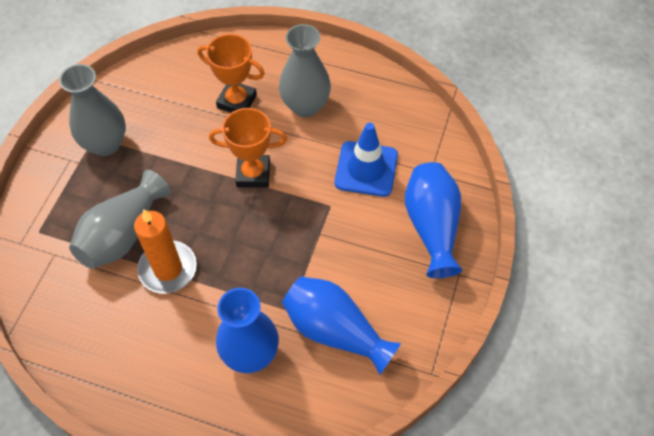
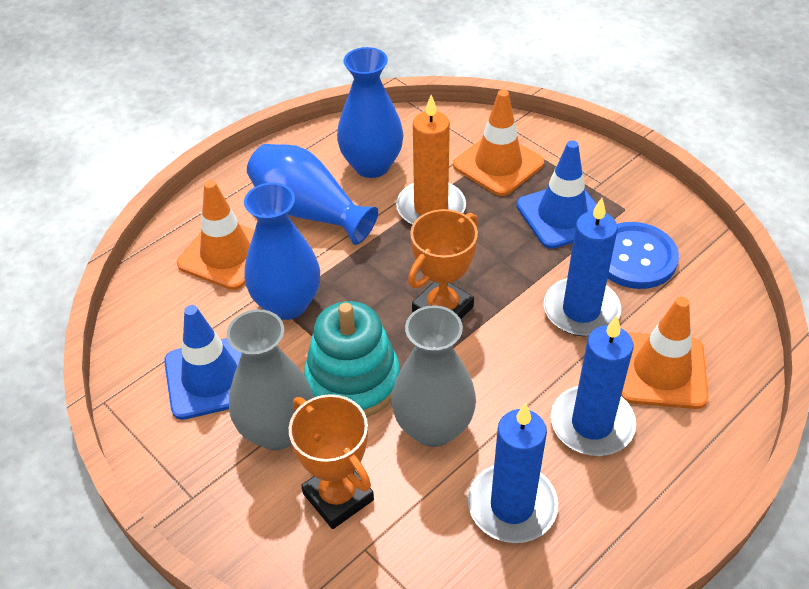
blue button: none = 0 -> [608,222,679,289] = 1
blue candle: none = 0 -> [468,403,558,543] [544,198,621,337] [551,316,636,456] = 3
blue traffic cone: [335,123,398,197] = 1 -> [164,305,242,420] [516,140,597,249] = 2
grey vase: [59,64,126,156] [69,170,170,269] [279,24,331,117] = 3 -> [227,309,313,450] [391,305,476,447] = 2
orange traffic cone: none = 0 -> [177,180,255,290] [453,90,544,196] [621,297,709,409] = 3
turquoise stacking toy: none = 0 -> [304,301,400,417] = 1

